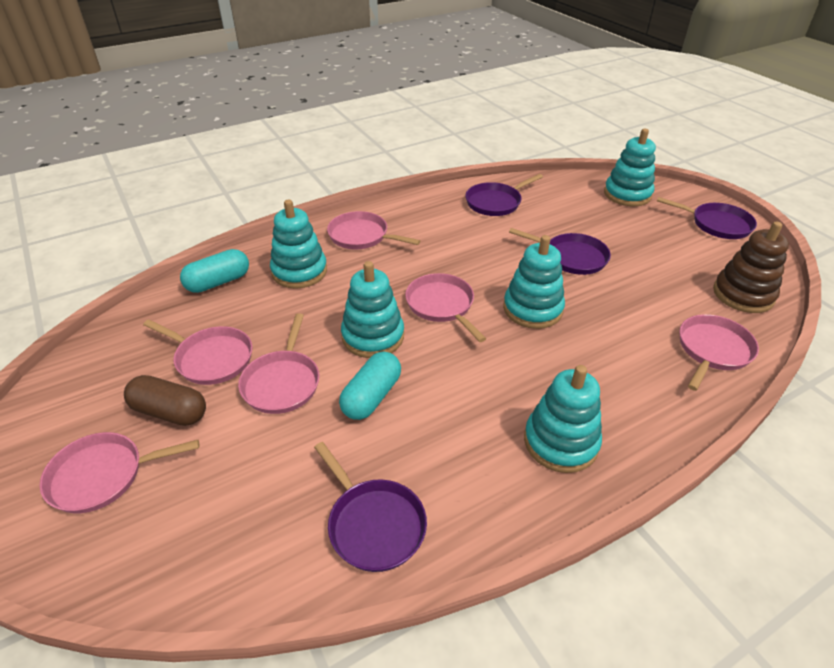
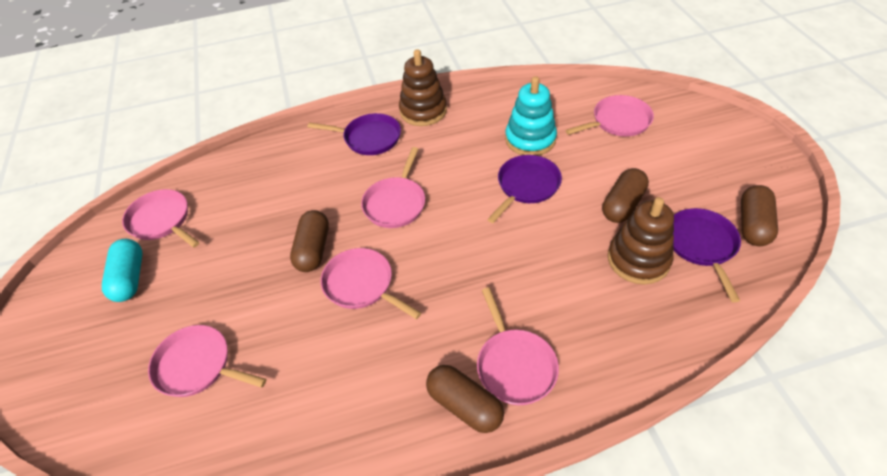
brown capsule: [124,375,206,426] = 1 -> [290,210,329,272] [426,365,504,433] [602,168,649,223] [741,185,778,246] = 4
brown stacking toy: [713,222,789,313] = 1 -> [399,49,447,126] [608,197,674,284] = 2
purple pan: [314,442,427,572] [465,174,543,216] [509,228,611,275] [657,197,757,239] = 4 -> [308,113,401,155] [487,155,562,223] [673,208,741,302] = 3
turquoise capsule: [180,249,249,293] [339,352,401,420] = 2 -> [102,239,142,302] = 1
turquoise stacking toy: [270,199,327,289] [341,261,404,358] [503,235,565,329] [524,365,602,473] [604,129,656,206] = 5 -> [505,76,557,156] = 1

